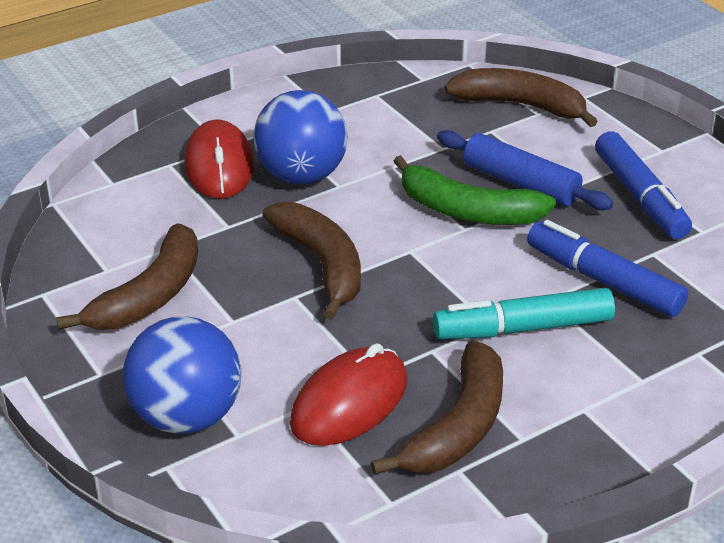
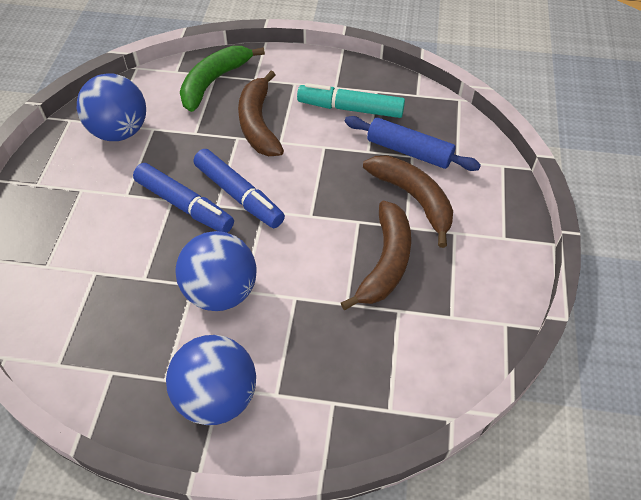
blue ball: [123,316,241,434] [253,90,348,184] = 2 -> [77,73,146,141] [166,335,256,425] [175,231,257,311] = 3
brown banana: [56,223,198,330] [263,202,361,320] [371,340,503,475] [444,68,598,127] = 4 -> [238,71,284,156] [341,201,411,310] [363,155,453,248] = 3
red mouse: [184,119,254,199] [290,343,407,446] = 2 -> none = 0

